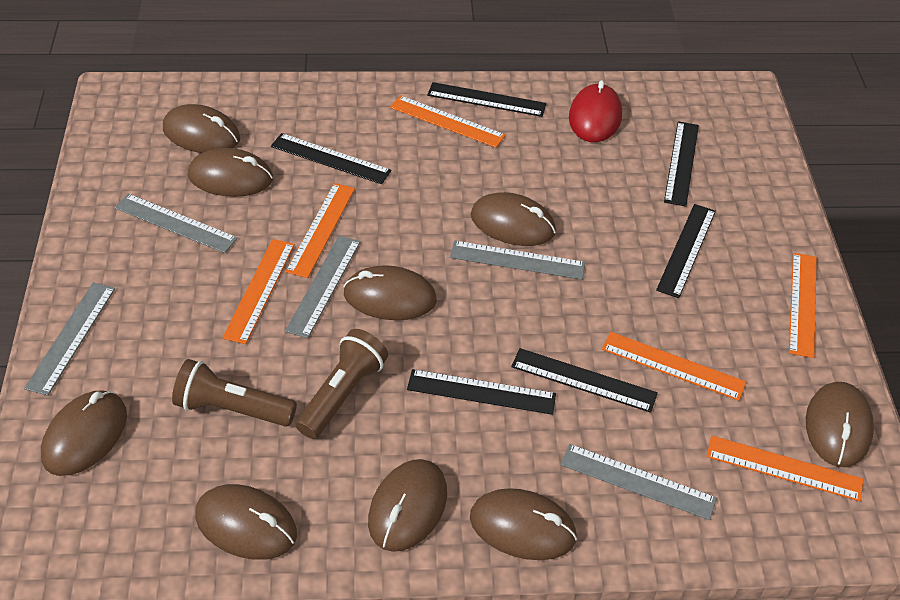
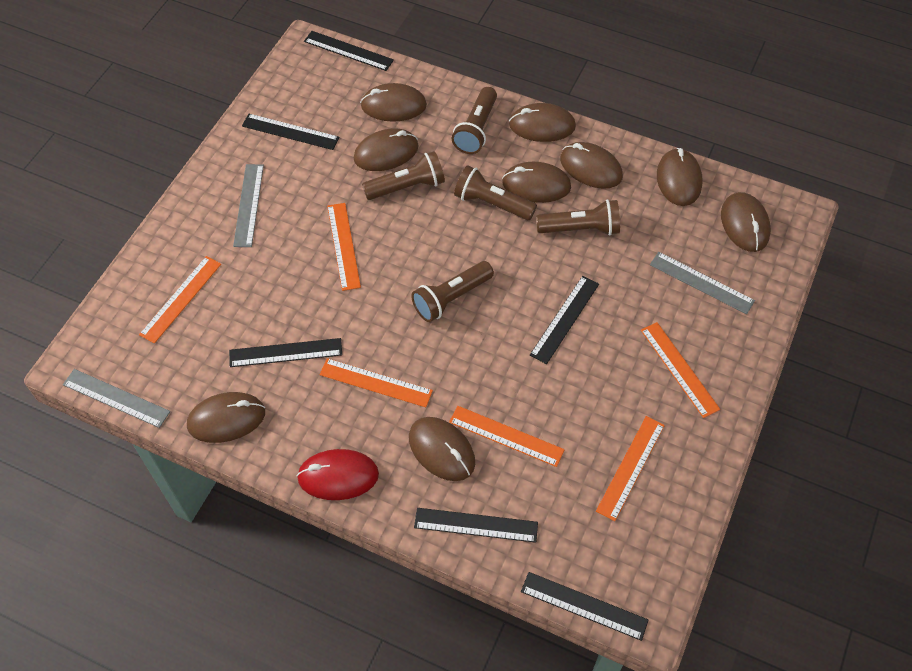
brown flashlight: [172,359,297,427] [296,329,388,439] = 2 -> [362,151,445,200] [411,261,494,322] [452,87,497,154] [454,165,537,220] [536,199,620,236] = 5
grey ruler: [24,282,115,396] [114,194,238,253] [285,235,361,338] [450,241,585,280] [560,444,717,520] = 5 -> [63,369,170,428] [233,164,264,247] [650,252,755,314] = 3

